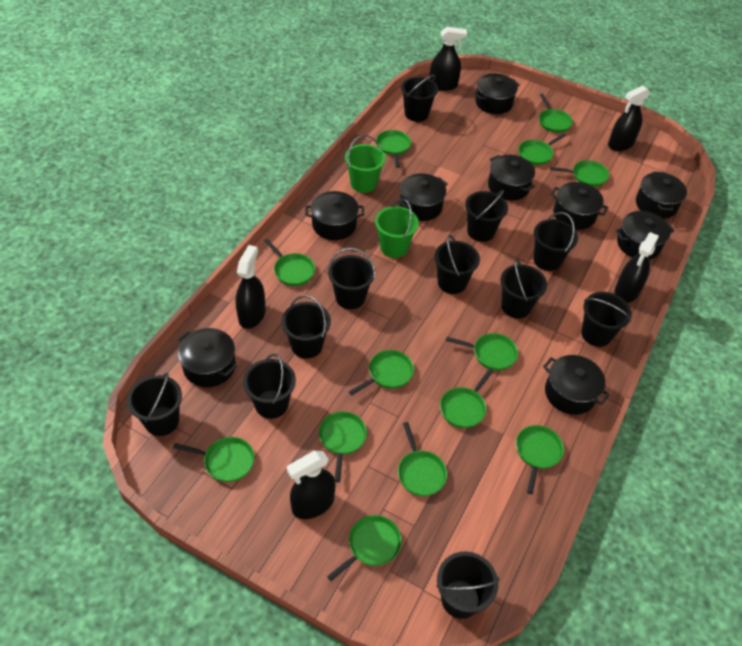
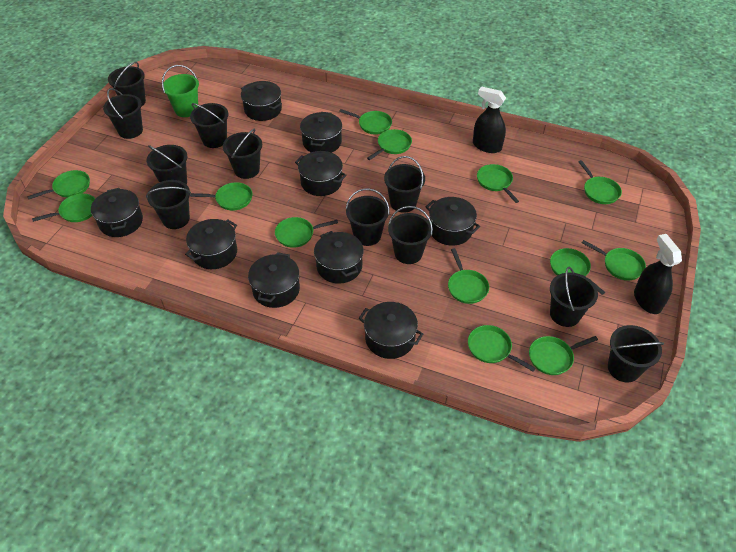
black spray bottle: [236,245,266,329] [286,451,335,519] [429,27,467,91] [608,86,650,151] [614,232,659,303] = 5 -> [473,86,506,153] [634,234,682,314] = 2
green bucket: [345,135,386,193] [375,199,419,258] = 2 -> [162,65,199,117] = 1

